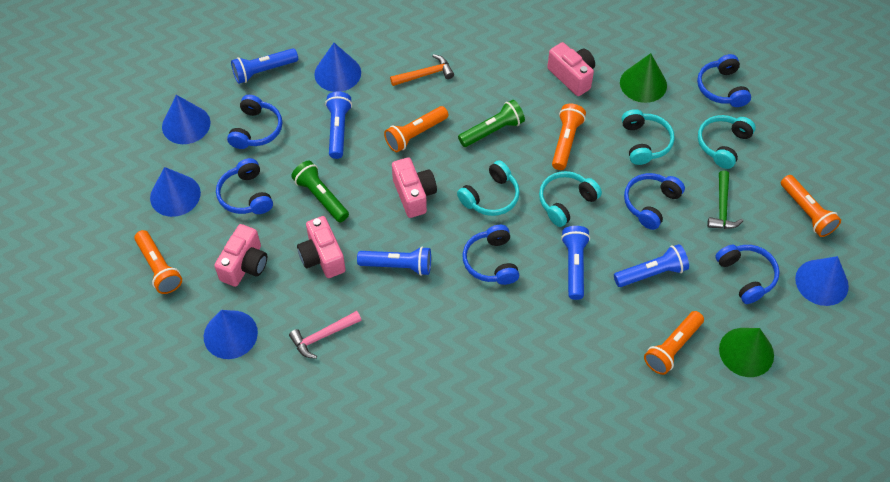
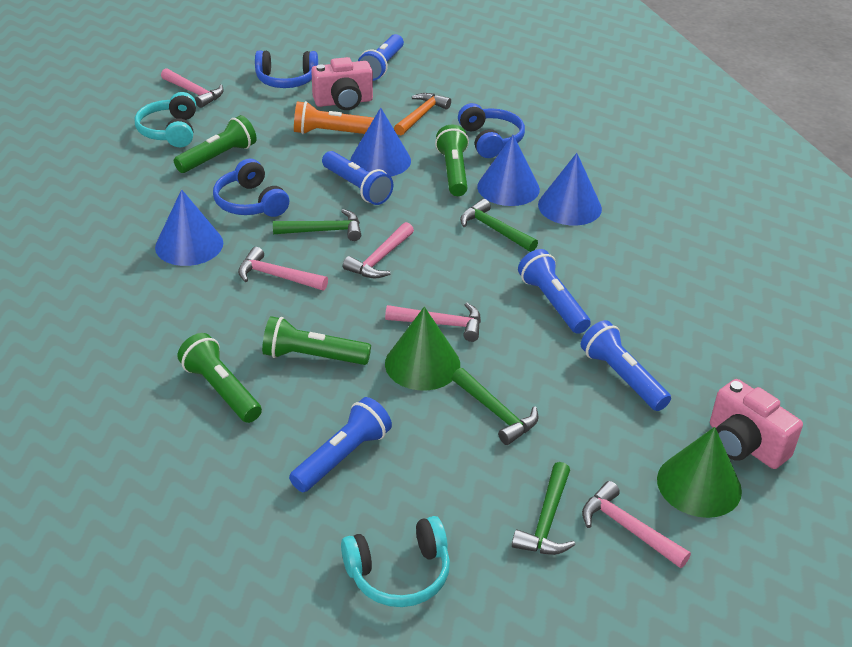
blue cone: [150,167,201,217] [162,95,210,144] [204,310,258,359] [314,43,361,92] [795,256,849,306] = 5 -> [155,189,223,266] [351,108,411,177] [477,135,540,206] [538,153,602,225] = 4
blue headphones: [216,158,273,214] [227,95,282,149] [462,225,519,285] [624,173,685,230] [697,54,751,107] [715,245,780,304] = 6 -> [213,159,289,217] [255,50,318,88] [458,103,525,158] = 3
green flashlight: [291,161,349,222] [458,100,525,147] = 2 -> [174,115,257,173] [177,333,262,423] [262,316,371,365] [435,125,469,196] = 4
green hammer: [707,171,743,229] = 1 -> [273,209,361,241] [452,368,539,445] [460,199,538,252] [512,462,575,555] = 4
orange flashlight: [134,230,182,294] [384,106,448,152] [552,104,586,170] [644,311,704,375] [781,175,841,237] = 5 -> [294,101,374,134] = 1
pink camera: [214,224,267,287] [297,216,346,278] [392,158,437,218] [547,42,595,96] = 4 -> [311,57,373,110] [710,379,803,469] = 2
pink hammer: [289,311,362,359] = 1 -> [161,68,224,108] [238,247,328,290] [343,222,414,278] [385,303,481,342] [582,481,691,568] = 5
turquoise headphones: [457,160,520,216] [539,171,602,227] [622,109,675,165] [698,115,756,169] = 4 -> [135,92,196,147] [341,516,450,607] = 2

